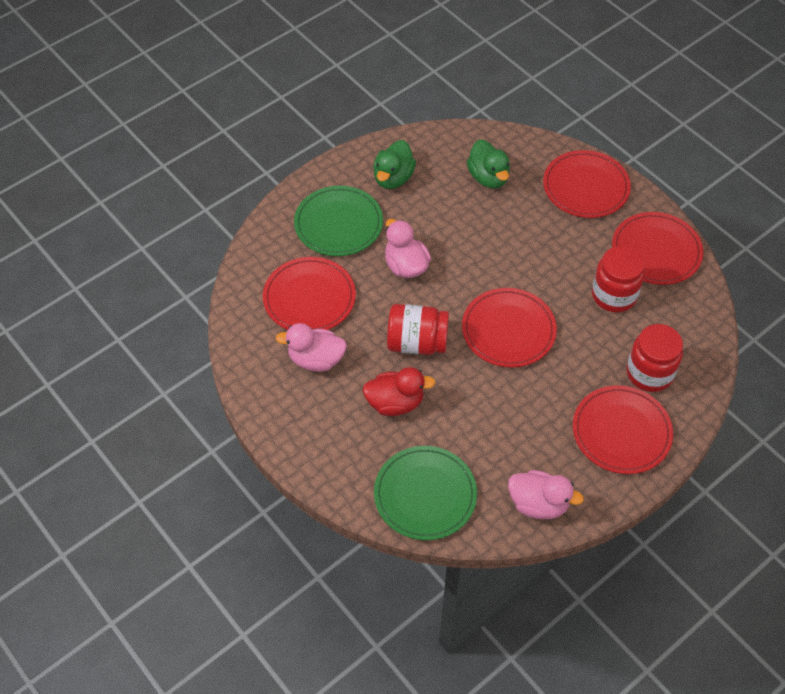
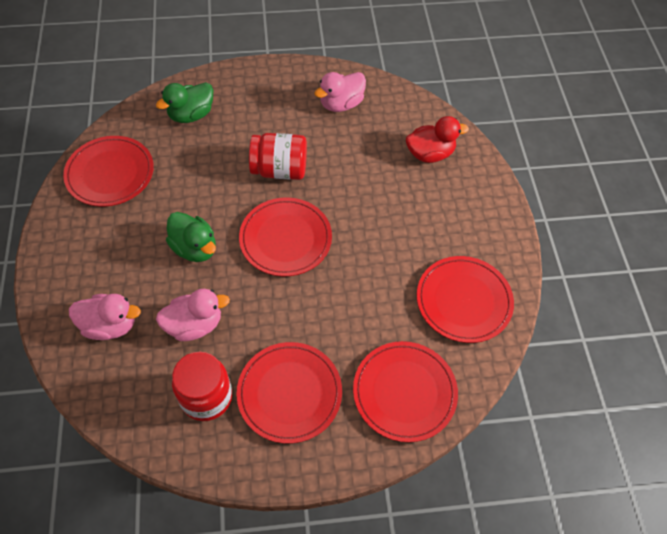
green plate: [294,186,383,256] [374,446,477,540] = 2 -> none = 0
red jar: [387,304,449,355] [592,246,645,313] [627,324,683,392] = 3 -> [172,352,232,421] [249,133,307,180] = 2

